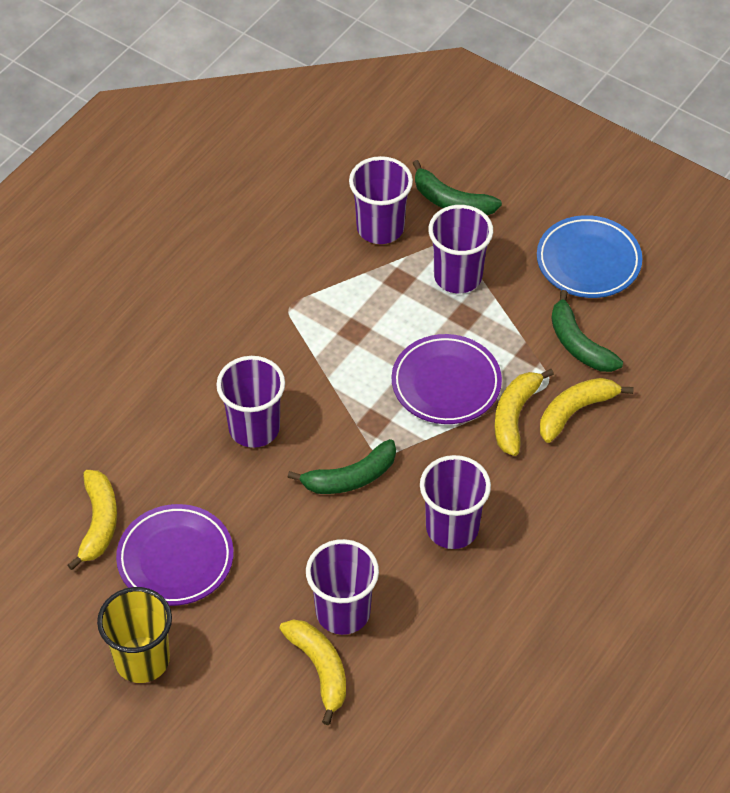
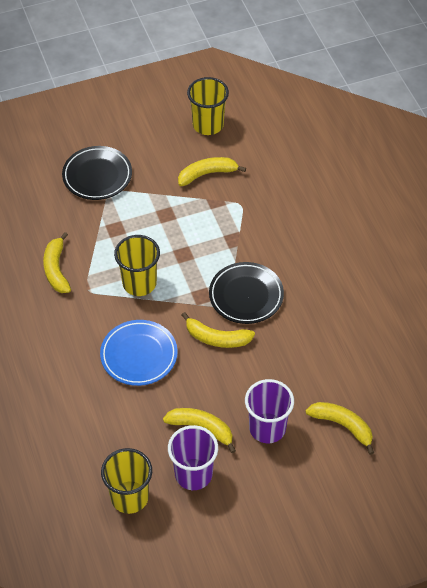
black plate: none = 0 -> [62,146,132,200] [209,262,284,324] = 2
green banana: [287,439,396,494] [412,160,502,215] [551,290,623,372] = 3 -> none = 0
purple cup: [216,356,285,448] [306,539,379,635] [349,156,413,244] [420,455,491,549] [428,205,493,293] = 5 -> [168,425,218,490] [245,379,294,443] = 2
purple plate: [116,504,234,606] [392,334,502,424] = 2 -> none = 0
yellow banana: [68,470,117,570] [279,619,346,725] [494,369,554,456] [540,378,634,443] = 4 -> [43,232,71,293] [163,408,236,453] [178,157,246,186] [182,312,255,348] [306,402,374,455] = 5
yellow cup: [97,587,172,683] = 1 -> [101,448,152,514] [114,235,160,296] [187,77,229,135] = 3

